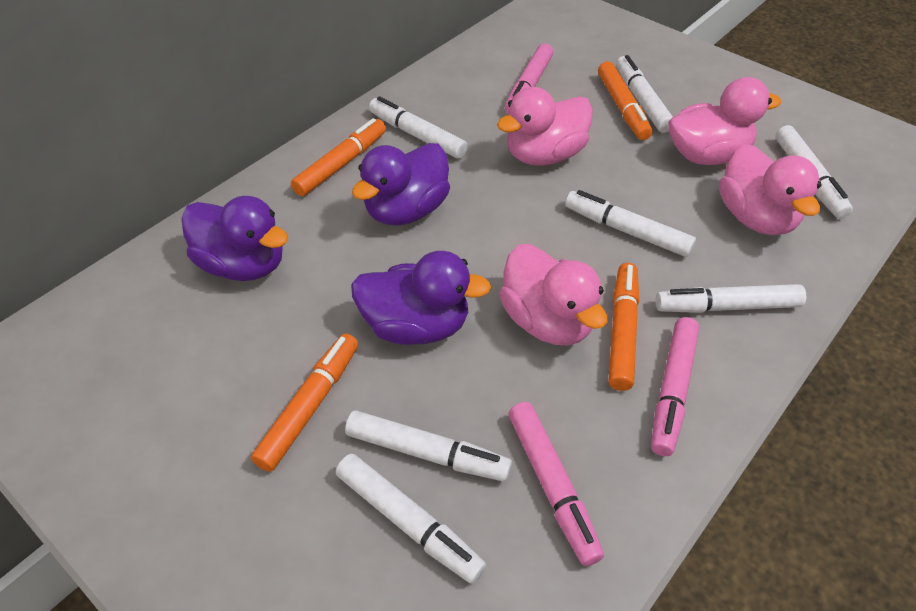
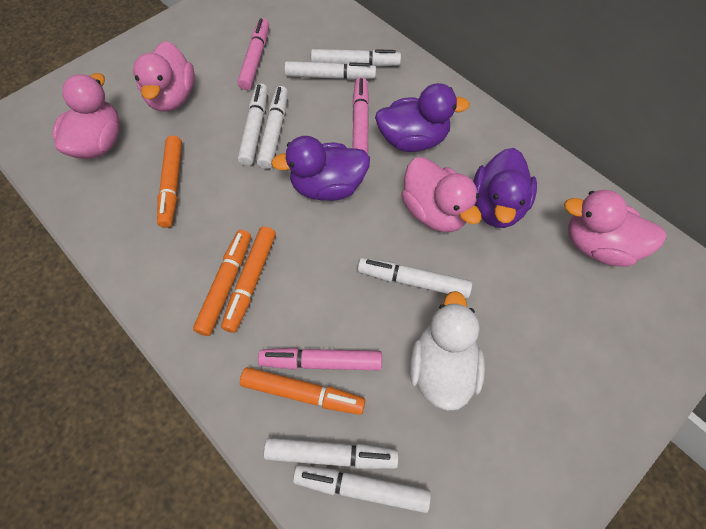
white duck: none = 0 -> [410,291,485,411] = 1

